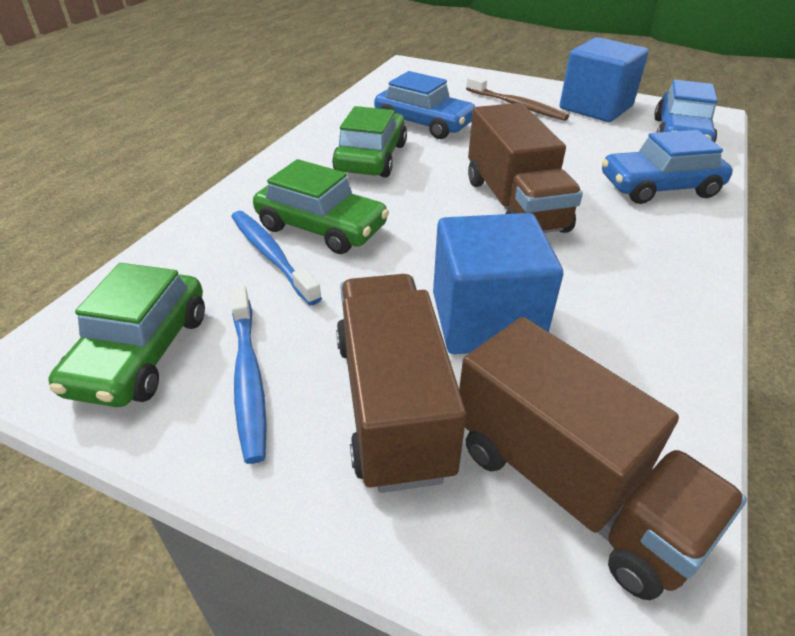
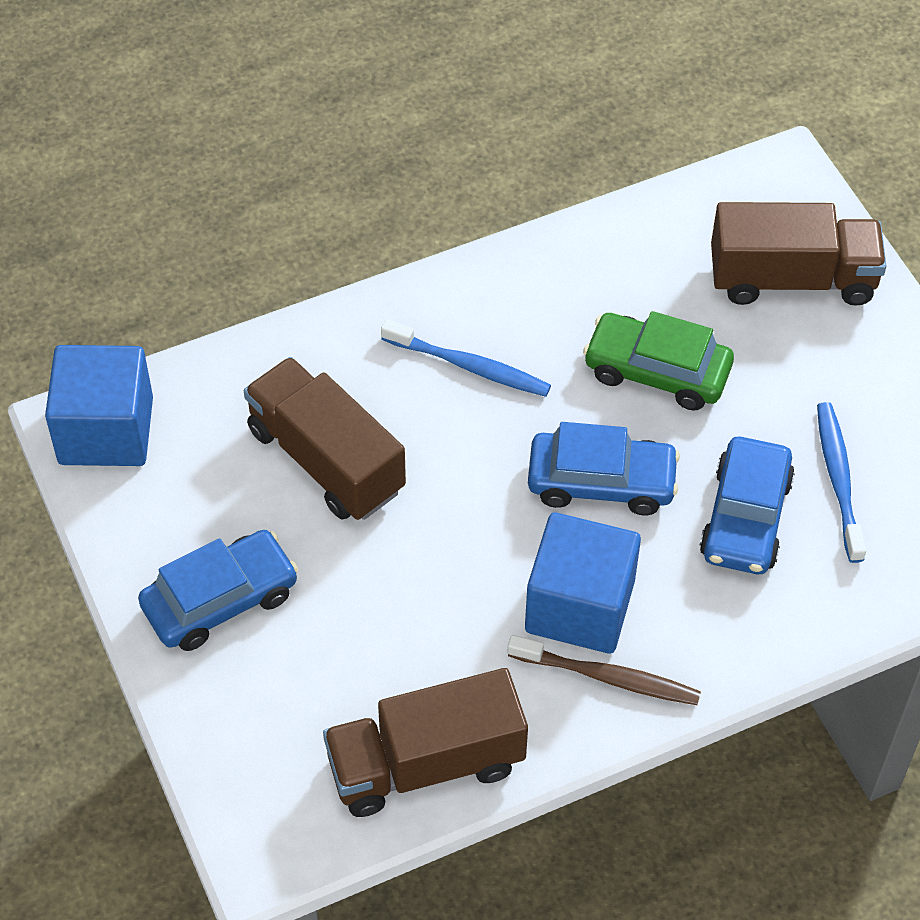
green car: [48,263,205,407] [253,159,389,254] [332,106,407,178] = 3 -> [583,311,734,411] = 1

